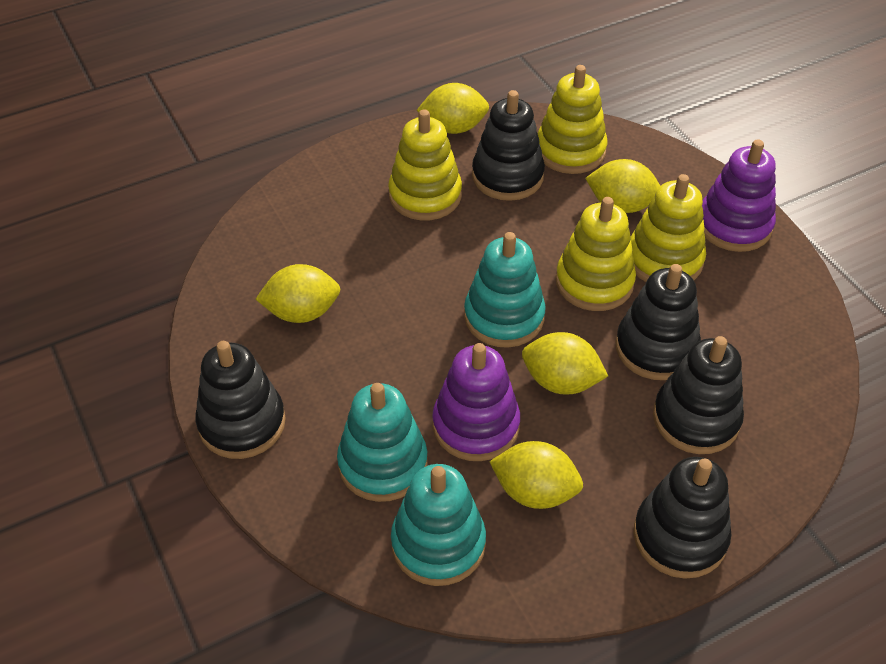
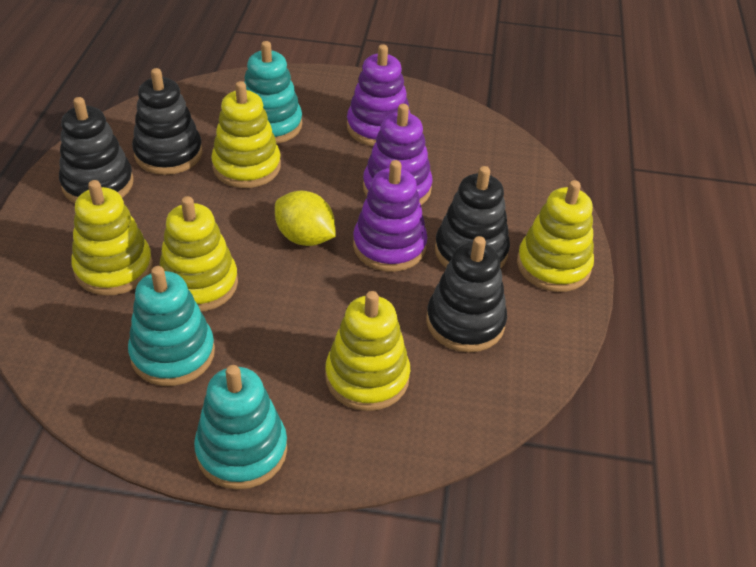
black stacking toy: [196,341,286,459] [472,90,545,201] [616,264,701,380] [633,457,731,579] [653,336,744,454] = 5 -> [59,97,134,203] [132,68,202,175] [426,236,507,352] [435,166,510,268] = 4
purple stacking toy: [432,343,520,461] [702,139,776,252] = 2 -> [347,44,411,146] [353,160,427,272] [363,104,432,205] = 3
yellow lemon: [256,264,341,323] [417,83,489,134] [489,441,583,509] [522,332,608,395] [585,159,660,213] = 5 -> [275,191,336,246] = 1
yellow stacking toy: [388,109,462,220] [538,65,607,174] [556,197,636,311] [630,174,706,282] = 4 -> [71,180,153,296] [160,196,238,312] [211,81,281,188] [325,291,410,411] [517,180,594,292] = 5

